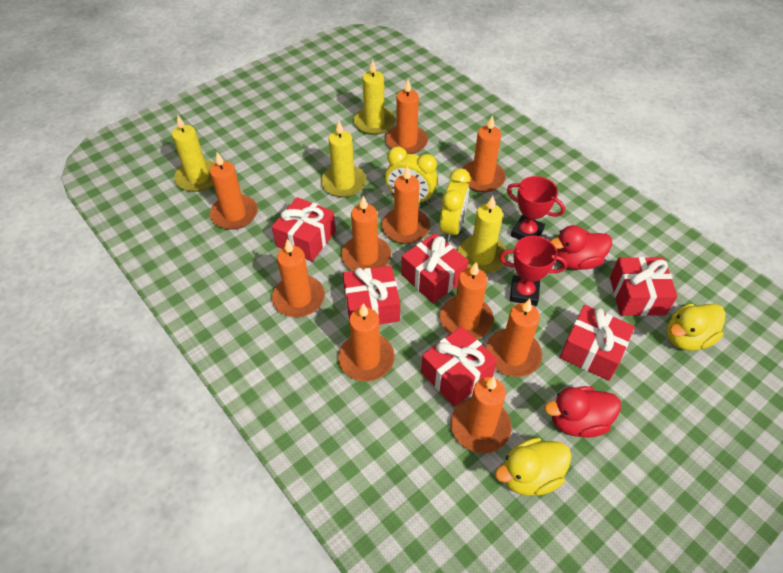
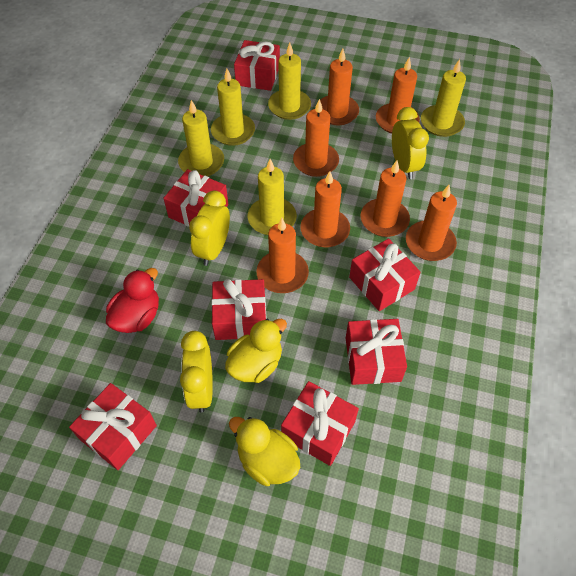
orange candle: [210,152,258,230] [272,239,325,317] [338,303,395,381] [341,196,391,271] [382,165,430,244] [385,79,428,154] [440,262,494,339] [451,376,512,453] [462,115,506,192] [486,299,542,377] = 10 -> [256,218,309,293] [293,99,339,177] [300,171,350,248] [320,49,359,125] [361,160,410,237] [376,57,420,134] [406,185,457,261] = 7
red duck: [545,386,621,438] [550,225,612,270] = 2 -> [106,268,159,333] = 1
red gift: [272,197,336,262] [343,266,400,325] [401,233,468,303] [421,326,497,407] [560,305,635,381] [610,257,678,316] = 6 -> [69,383,157,470] [163,169,228,227] [211,279,266,340] [234,40,280,91] [281,381,359,466] [346,319,407,385] [349,238,421,311] = 7
red trophy: [499,236,567,306] [507,176,565,240] = 2 -> none = 0
yellow candle: [172,115,215,192] [321,121,366,197] [353,60,395,135] [458,196,508,274] = 4 -> [178,100,224,177] [211,69,255,146] [248,159,297,235] [268,43,311,120] [421,59,466,137] = 5
yellow clock: [385,146,438,205] [440,168,470,242] = 2 -> [180,331,213,412] [189,191,230,266] [392,107,429,179] = 3

